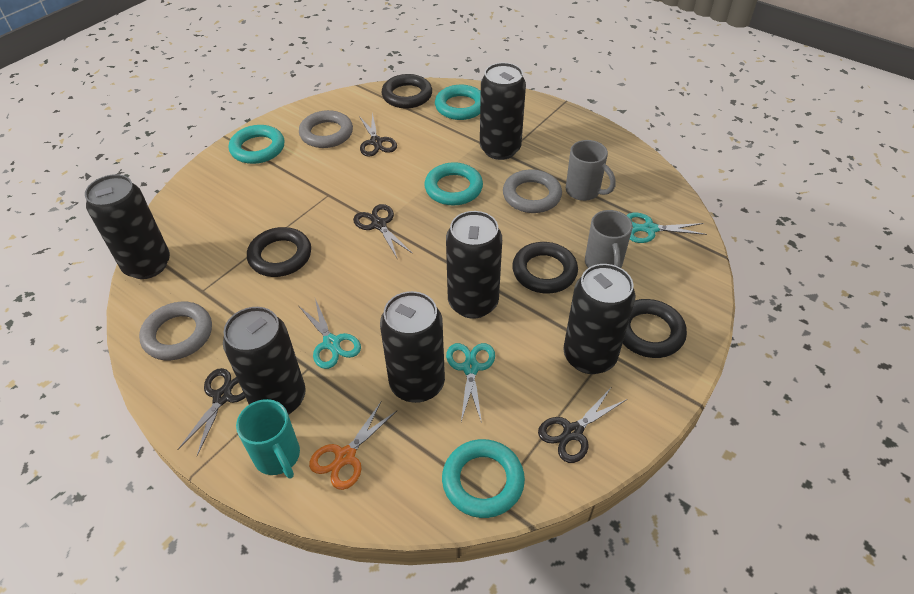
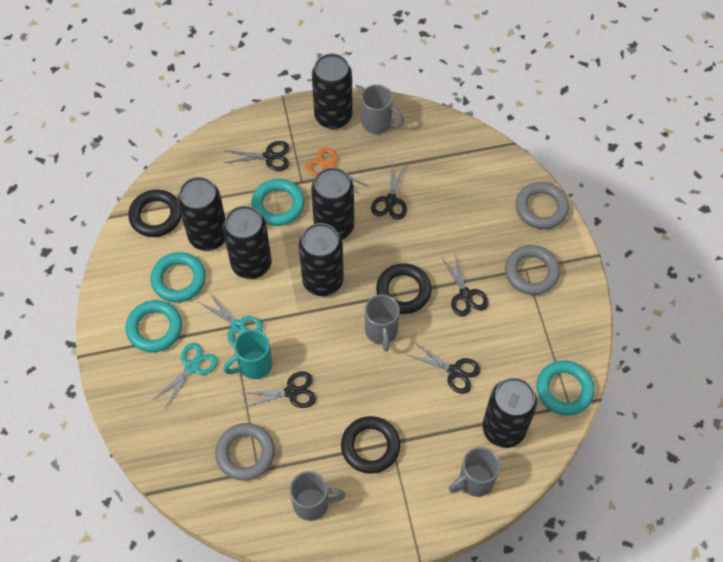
black ring: [247,227,311,277] [381,74,432,108] [512,242,578,293] [623,299,687,358] = 4 -> [128,190,181,237] [341,416,400,474] [376,263,432,314] = 3
black scissors: [178,368,246,456] [353,204,413,260] [359,112,397,157] [538,388,627,463] = 4 -> [224,141,290,171] [243,371,316,408] [371,163,407,220] [408,342,481,394] [441,254,489,317] = 5
grey mug: [566,140,616,201] [585,210,633,268] = 2 -> [290,471,346,521] [361,85,404,134] [365,294,400,352] [449,447,500,497] = 4
turquoise scissors: [298,299,361,369] [446,343,495,423] [626,213,707,243] = 3 -> [154,343,217,408] [199,292,263,347] = 2

